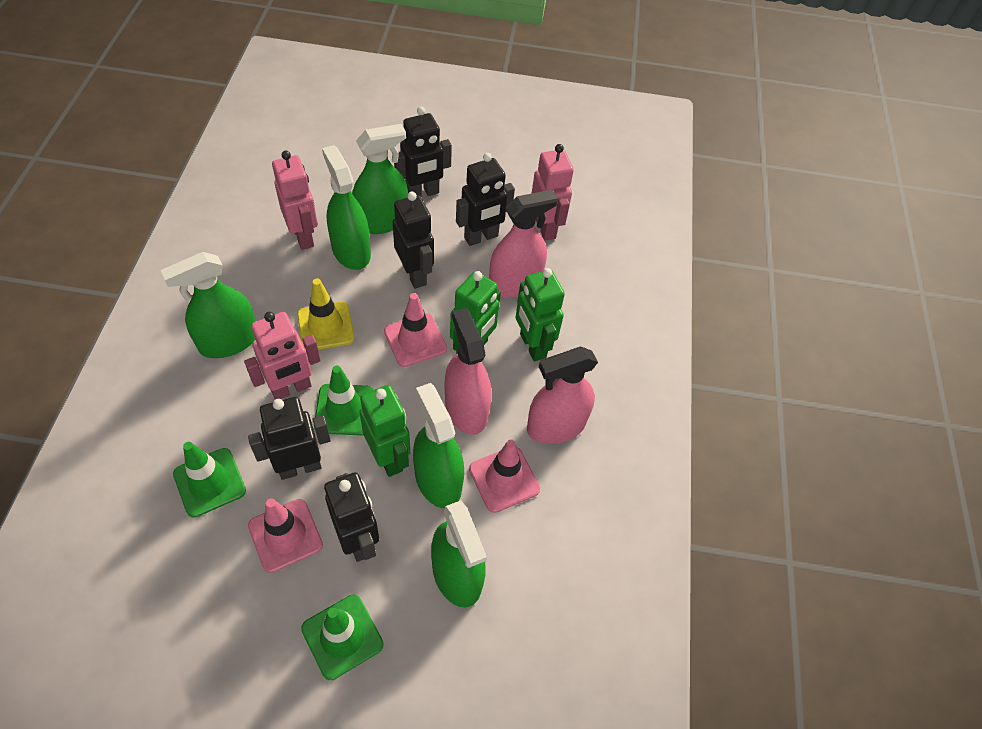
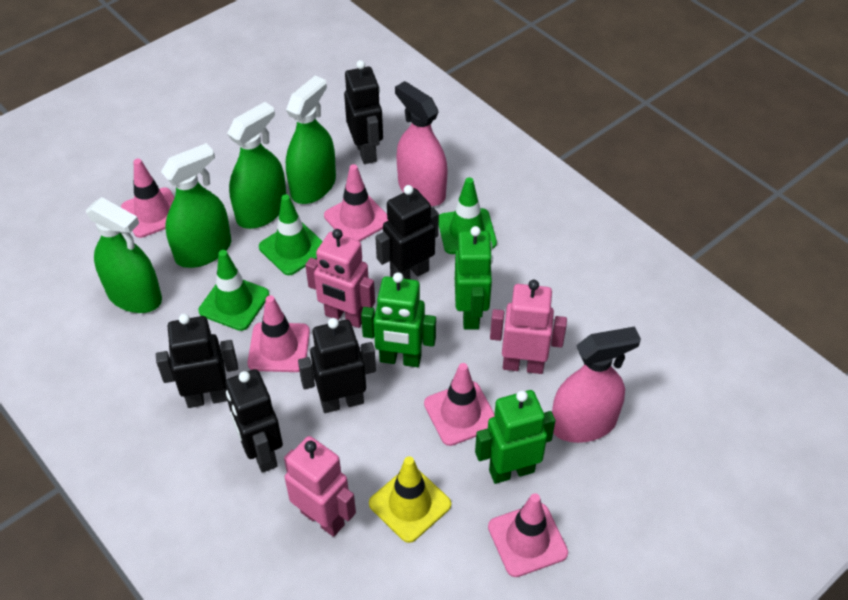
green spray bottle: [161,252,256,358] [322,145,371,270] [352,124,408,234] [413,383,464,508] [431,501,487,607] = 5 -> [86,197,162,313] [161,143,231,268] [227,102,286,229] [286,76,336,204] = 4
pink spray bottle: [445,308,492,435] [489,190,558,298] [527,347,598,444] = 3 -> [395,81,448,206] [552,327,641,443] = 2
pink traffic cone: [248,498,323,573] [384,293,447,367] [469,440,540,513] = 3 -> [121,159,175,238] [247,295,310,372] [324,164,388,241] [424,363,495,446] [488,493,568,577] = 5

